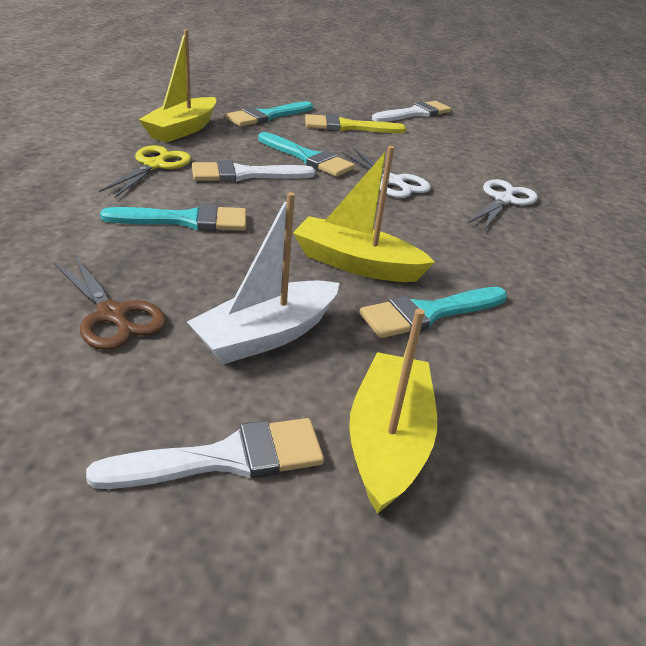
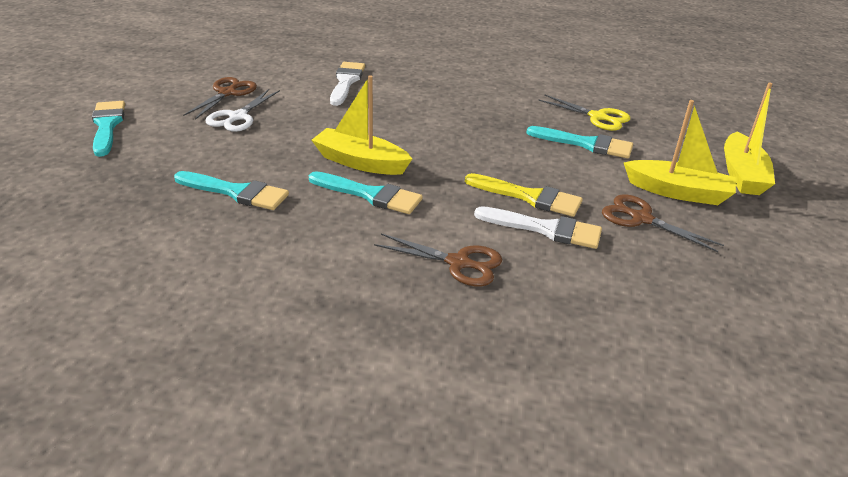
brown scissors: [54,255,166,350] = 1 -> [183,77,257,120] [374,234,502,286] [602,195,724,252] = 3
white boat: [187,192,339,364] = 1 -> none = 0
white brush: [86,418,324,489] [192,160,315,182] [372,101,451,122] = 3 -> [330,62,365,106] [474,206,602,249] = 2
white scissors: [342,149,431,198] [468,179,538,230] = 2 -> [205,89,280,132] = 1

